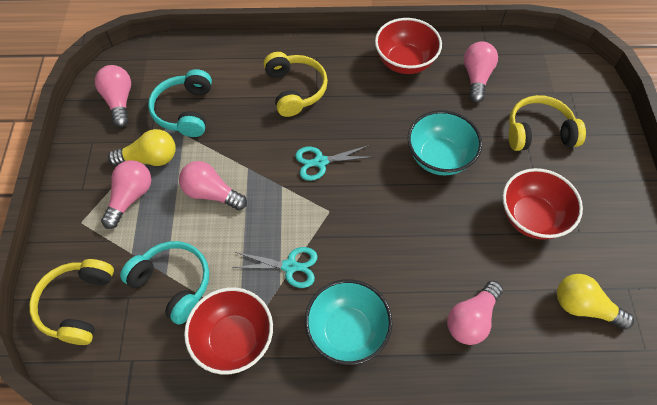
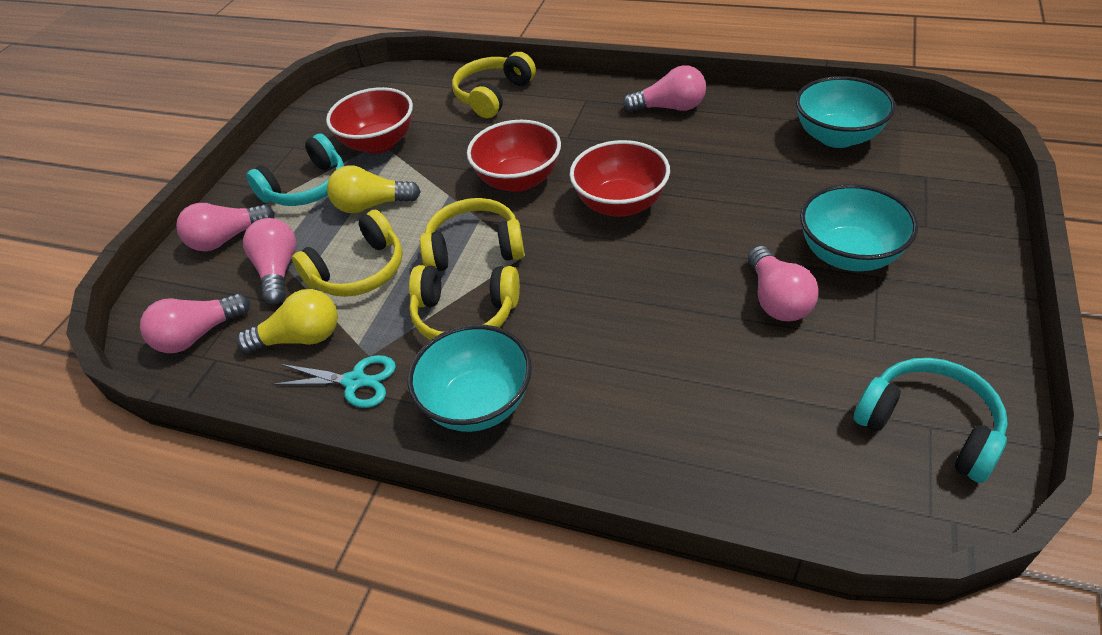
turquoise bowl: [305,279,393,365] [408,110,482,176] = 2 -> [407,324,532,432] [796,76,896,148] [800,184,918,271] = 3
turquoise scissors: [232,247,318,288] [295,145,371,181] = 2 -> [273,355,396,408] = 1
yellow headphones: [29,259,114,345] [264,52,328,117] [509,95,586,151] = 3 -> [292,210,402,297] [409,265,520,340] [420,198,524,271] [452,52,536,118] = 4

